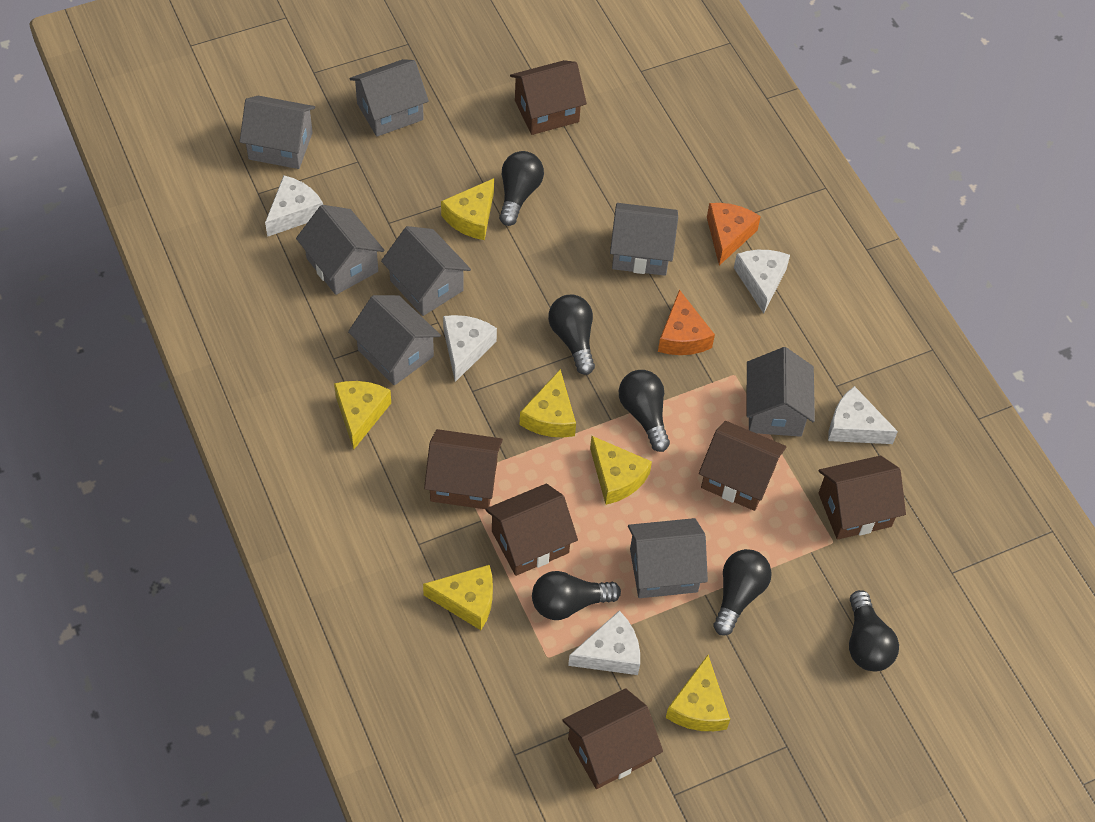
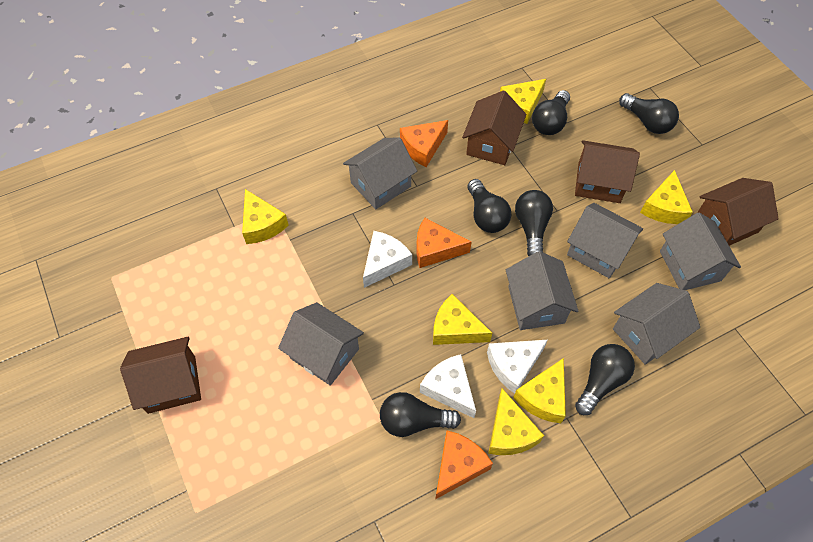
brown house: [424,429,503,509] [485,484,578,576] [510,60,587,135] [562,688,663,789] [699,421,786,511] [819,456,906,540] = 6 -> [120,336,201,414] [462,90,526,165] [575,140,640,203] [697,178,779,246] = 4
grey house: [240,96,315,169] [296,205,384,295] [348,295,441,385] [350,59,429,137] [381,226,471,316] [610,203,678,276] [628,518,708,598] [747,347,815,437] = 8 -> [278,302,364,386] [343,137,417,209] [506,251,578,330] [567,203,643,278] [613,283,700,365] [660,212,741,290] = 6
orange cheese: [658,290,715,355] [707,203,761,266] = 2 -> [400,120,448,167] [416,218,471,268] [435,431,493,499] = 3
white cheese: [265,175,323,237] [443,315,497,382] [568,611,640,675] [734,250,790,313] [828,386,898,444] = 5 -> [363,231,412,288] [420,354,476,418] [487,340,548,394] = 3

